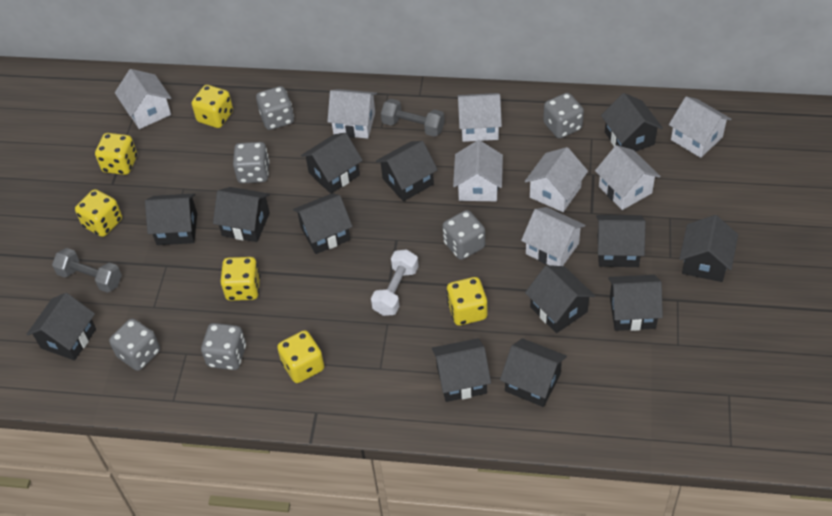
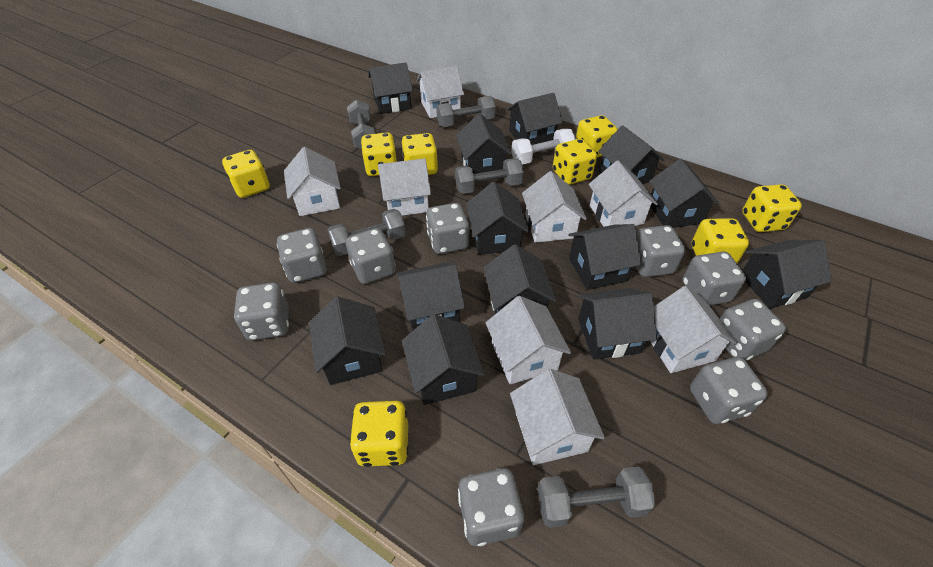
grey dice: [109,318,160,371] [201,323,246,370] [233,142,270,183] [256,86,294,130] [442,210,485,260] [543,93,584,138] = 6 -> [234,282,289,341] [277,228,327,283] [346,228,396,284] [426,203,469,254] [458,468,524,546] [636,225,685,277] [683,252,746,306] [690,357,768,424] [720,299,786,361] = 9
grey dumbbell: [52,248,122,293] [381,99,445,137] = 2 -> [328,209,406,256] [347,99,375,149] [436,96,496,127] [455,158,524,194] [537,467,656,528] = 5
yellow dice: [75,189,122,237] [95,133,137,175] [192,85,233,128] [220,257,260,301] [277,330,324,383] [446,277,487,325] = 6 -> [222,150,270,198] [350,401,408,467] [361,133,397,176] [402,133,438,175] [553,139,597,185] [576,115,618,157] [691,218,749,264] [742,184,802,232] = 8

